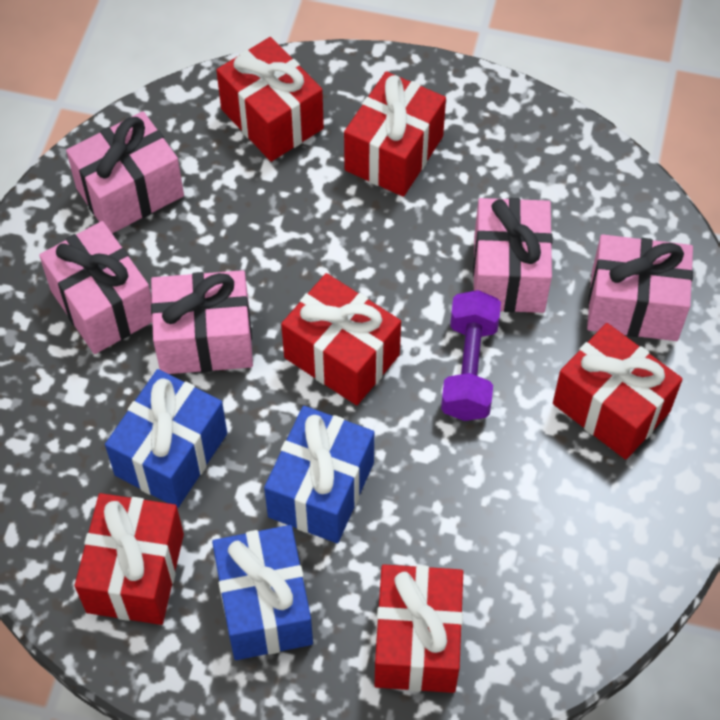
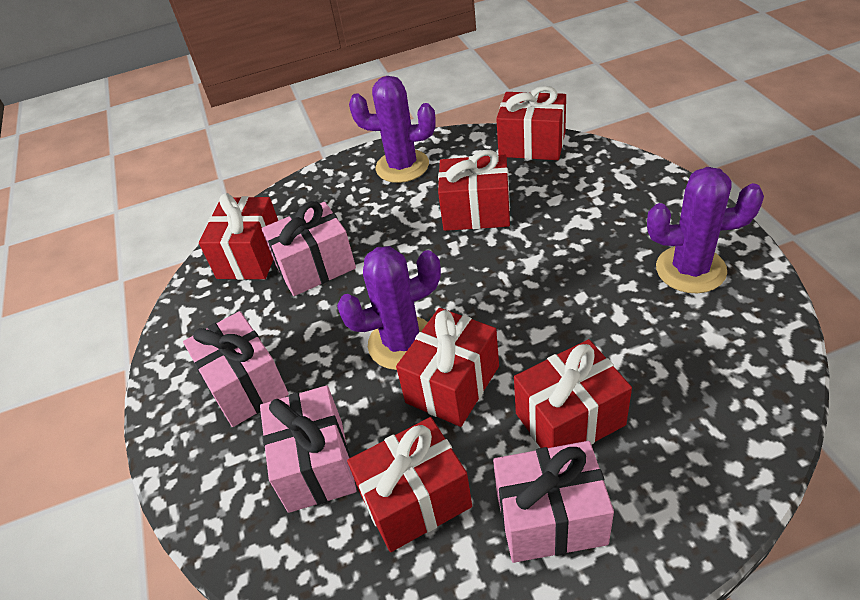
blue gift: [105,369,227,508] [212,525,313,660] [264,406,374,543] = 3 -> none = 0
pink gift: [39,221,152,354] [66,111,184,233] [151,270,253,374] [473,198,552,313] [587,234,693,341] = 5 -> [183,311,289,427] [260,385,356,513] [262,201,356,296] [493,441,614,563] = 4
purple cactus: none = 0 -> [337,246,441,370] [349,76,436,183] [647,167,764,293] = 3
purple dumbbell: [441,290,501,421] = 1 -> none = 0

